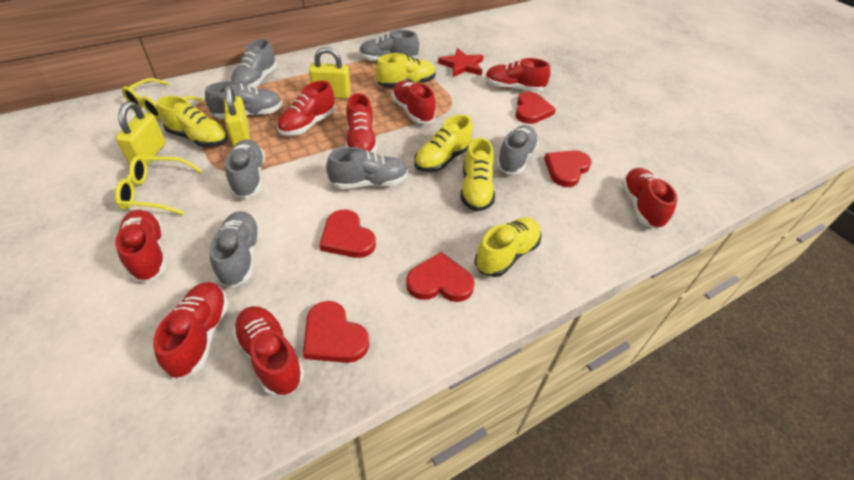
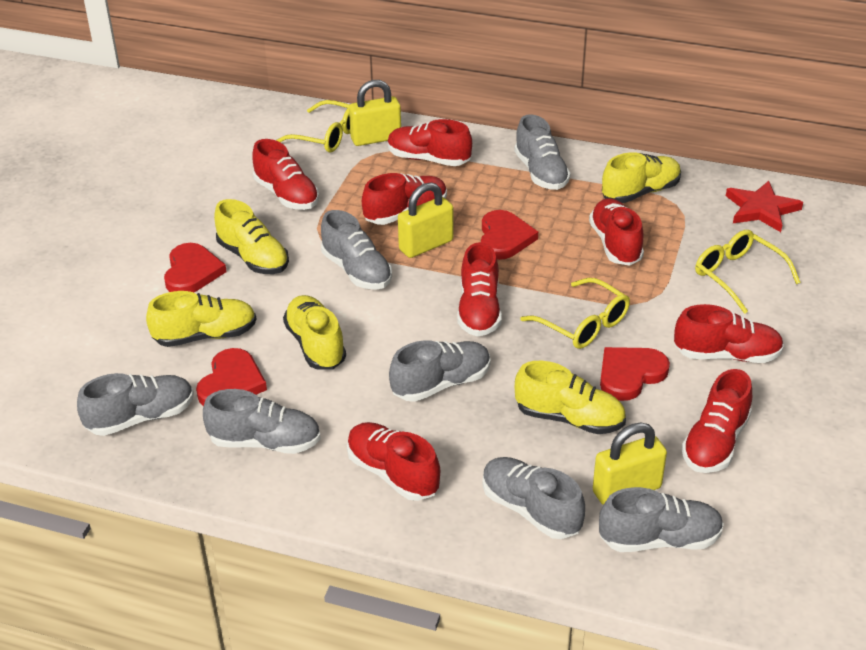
red heart: [303,301,369,363] [319,210,376,258] [406,252,475,302] [515,92,556,124] [544,150,592,187] = 5 -> [164,243,227,293] [196,348,267,406] [481,210,538,260] [600,347,670,401] = 4
yellow glasses: [115,156,202,215] [122,78,202,119] = 2 -> [276,100,350,153] [520,278,630,349] [695,230,801,314] = 3

